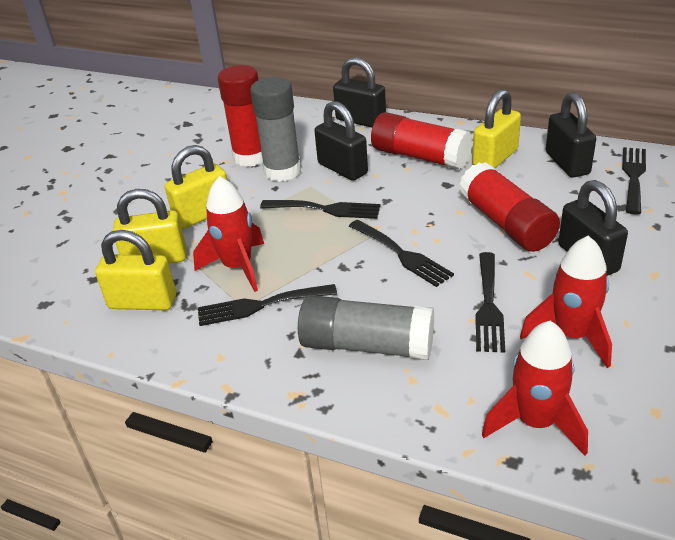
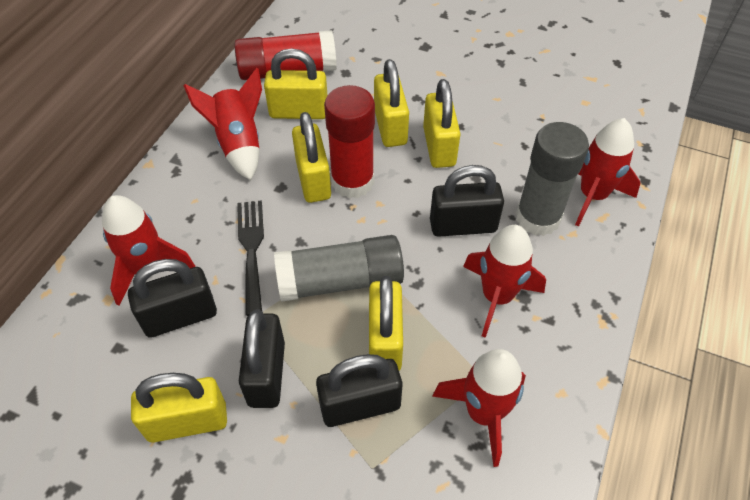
black fork: [198,284,337,326] [260,200,381,219] [349,220,454,287] [475,252,505,353] [622,147,646,215] = 5 -> [237,200,264,316] = 1
red glue stick: [218,65,263,167] [371,112,473,170] [459,162,560,252] = 3 -> [234,30,337,80] [324,85,375,199] = 2
red rocket: [193,176,264,292] [482,321,588,456] [520,235,612,368] = 3 -> [102,195,196,306] [184,68,262,180] [432,349,526,467] [463,225,546,338] [575,118,640,227] = 5
yellow padlock: [95,230,176,310] [112,189,186,263] [165,145,227,229] [472,89,521,168] = 4 -> [131,373,227,442] [264,48,328,119] [292,112,331,203] [369,276,403,371] [374,59,409,147] [423,79,461,168] = 6

